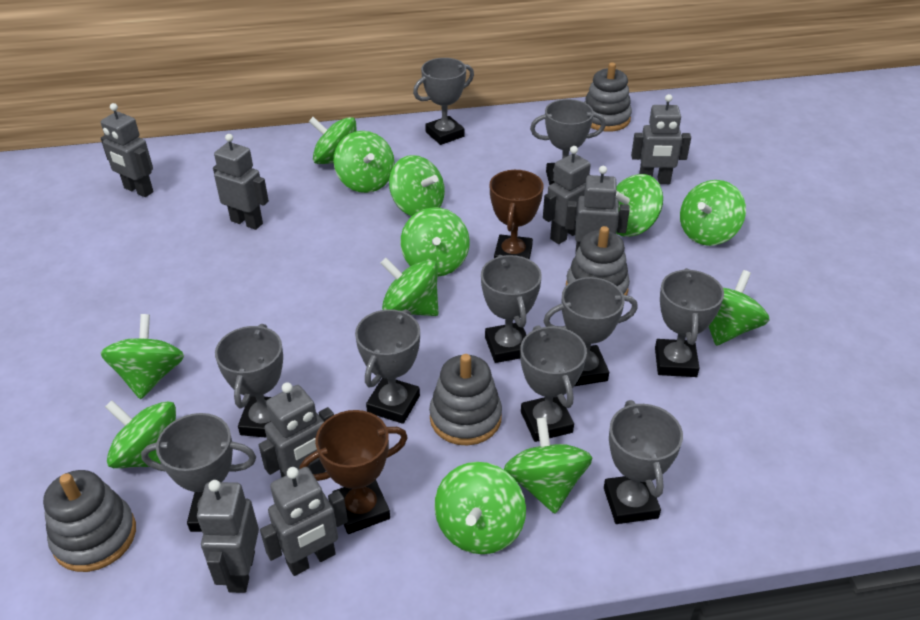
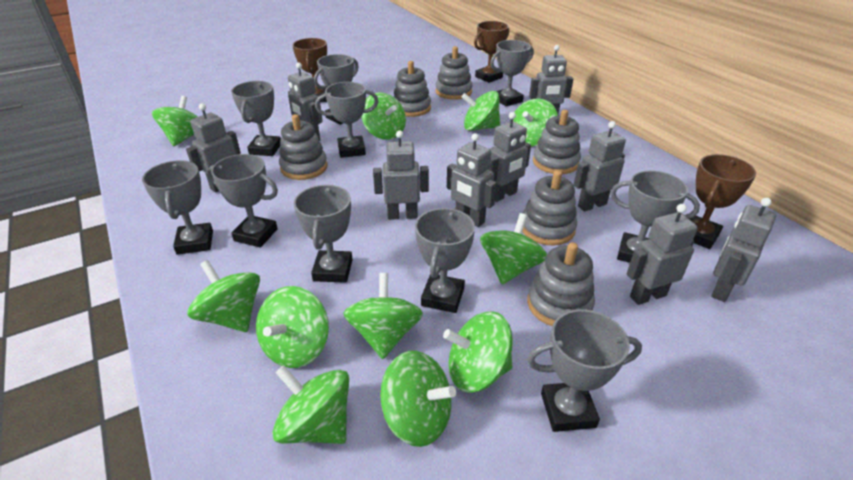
brown trophy: [299,410,408,534] [490,170,544,260] = 2 -> [292,38,327,102] [474,21,509,83] [689,154,756,249] = 3
green spinning top: [101,314,184,399] [105,400,176,468] [308,117,356,164] [334,131,395,193] [380,258,439,316] [389,155,445,216] [400,207,470,277] [434,462,526,554] [504,417,592,514] [616,174,663,237] [680,180,746,246] [709,270,769,346] = 12 -> [152,96,198,146] [187,260,260,332] [256,286,329,368] [272,365,349,444] [343,273,423,359] [361,92,406,140] [380,351,456,447] [443,311,513,393] [462,91,500,131] [480,213,547,284] [513,98,558,147] = 11
grey robot: [101,103,153,197] [197,480,259,593] [213,134,269,230] [259,382,334,477] [260,467,348,576] [543,146,591,244] [565,166,630,255] [631,94,691,184] = 8 -> [186,104,241,193] [288,63,323,141] [373,130,429,220] [447,133,497,227] [488,112,531,202] [529,45,573,115] [574,121,626,212] [627,204,698,305] [711,198,776,302] = 9
grey stacking toy: [43,470,136,572] [429,354,502,446] [566,226,630,295] [584,62,632,132] = 4 -> [279,114,327,180] [393,61,431,117] [435,46,473,100] [522,170,577,245] [527,242,595,326] [533,110,581,174] = 6

